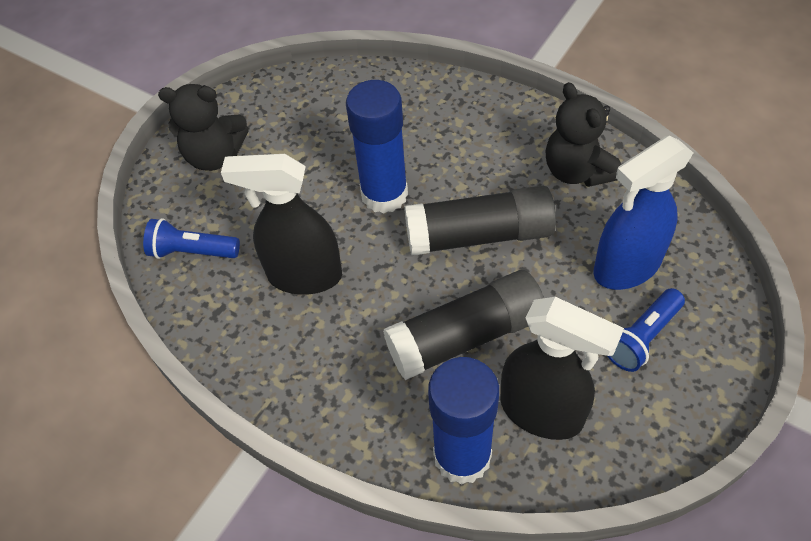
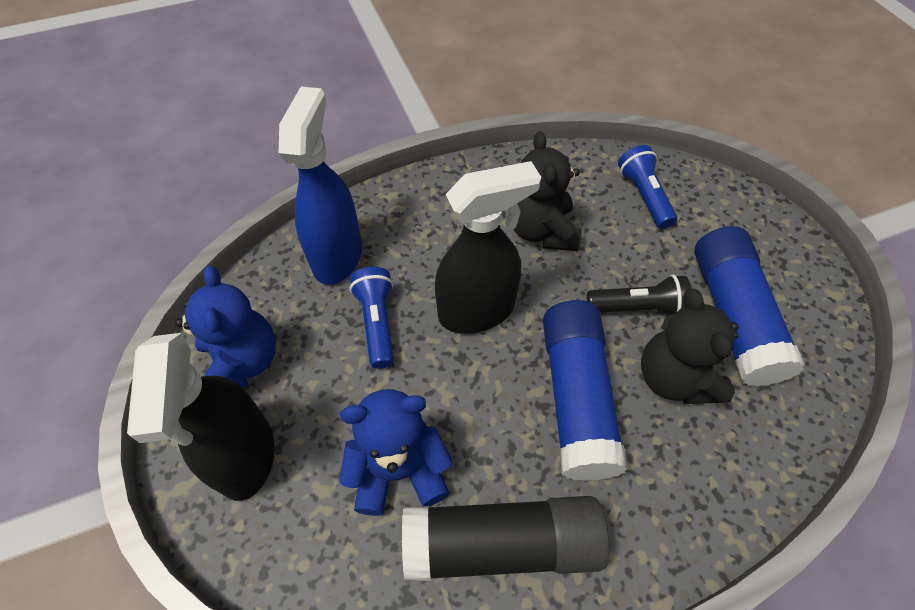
black flashlight: none = 0 -> [587,275,691,316] = 1
black glue stick: [383,270,544,380] [404,185,556,256] = 2 -> [402,496,610,582] = 1
blue teddy bear: none = 0 -> [175,266,276,388] [339,389,453,516] = 2

